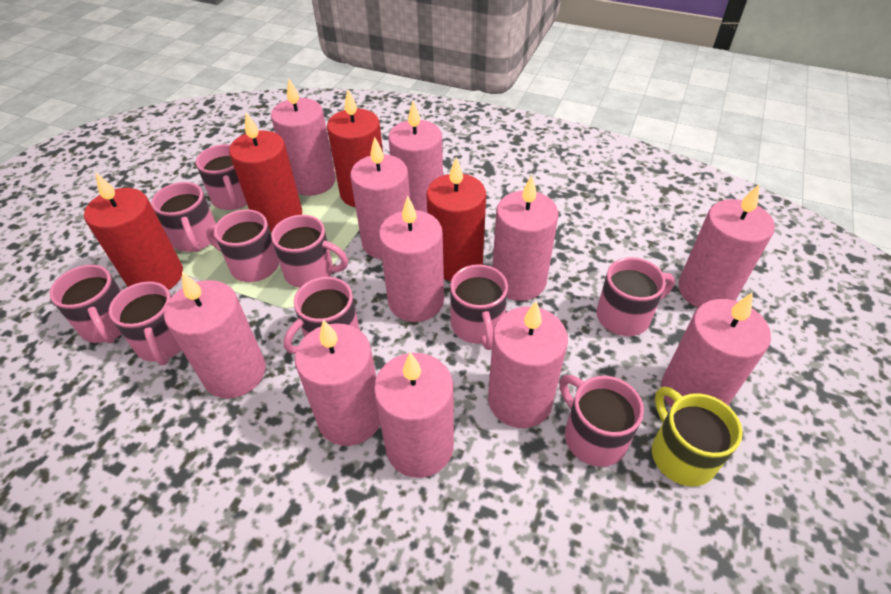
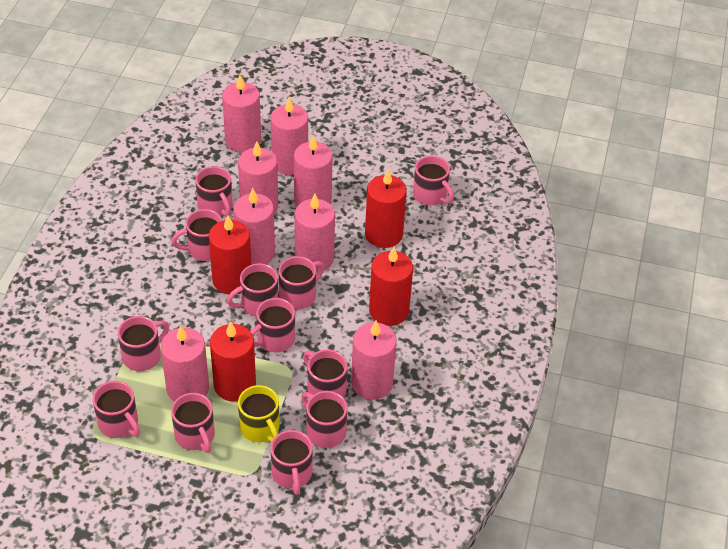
pink candle: [164,272,265,399] [271,78,336,196] [295,319,380,446] [350,137,410,259] [374,353,454,478] [379,196,444,322] [388,101,443,213] [488,301,568,428] [492,175,559,301] [661,292,771,407] [678,184,775,308] = 11 -> [161,325,209,402] [222,75,261,153] [233,188,275,265] [238,141,278,214] [270,97,308,175] [294,135,333,206] [294,194,335,273] [351,320,397,400] = 8
pink mug: [49,265,122,343] [109,281,181,365] [151,182,216,252] [196,144,247,210] [206,209,279,282] [271,215,348,288] [284,277,360,354] [450,264,508,350] [559,375,644,467] [597,257,675,336] = 10 -> [93,381,140,438] [118,316,169,371] [171,209,222,261] [171,393,215,453] [195,166,233,217] [227,263,278,316] [250,298,295,352] [271,430,313,495] [279,256,325,309] [301,391,347,448] [303,349,347,398] [413,156,454,206] = 12

